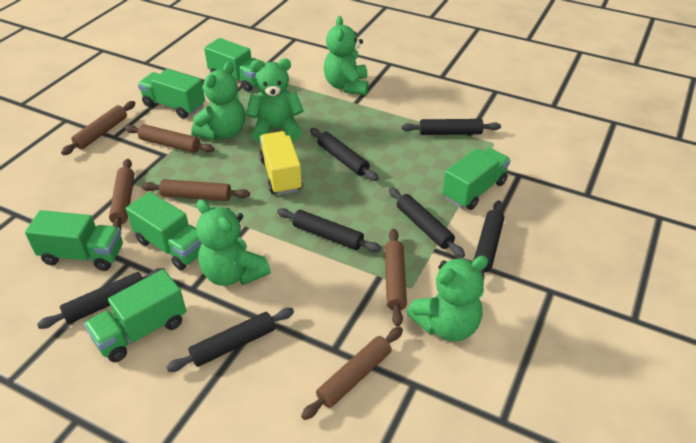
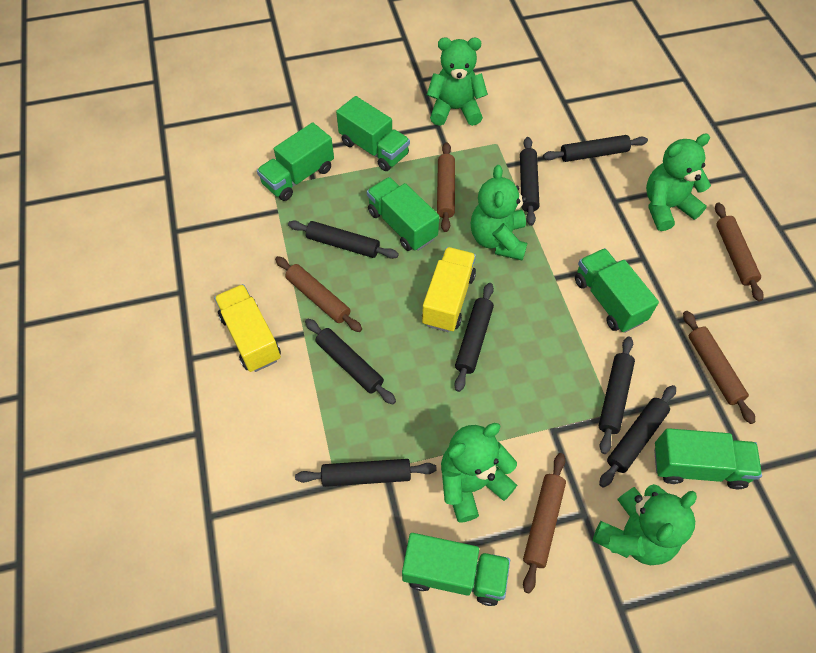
black rolling pin: [37,268,165,329] [166,308,294,372] [277,208,381,252] [310,128,379,181] [389,187,465,258] [402,119,501,135] [474,200,504,280] = 7 -> [288,220,399,259] [295,459,437,487] [305,319,396,405] [455,283,494,392] [520,137,539,226] [543,135,648,162] [599,336,635,454] [599,385,676,488] = 8
brown rolling pin: [61,101,135,155] [109,159,134,230] [125,124,214,153] [141,179,250,201] [301,327,403,420] [385,229,407,327] = 6 -> [275,256,362,332] [437,142,455,232] [523,453,566,593] [683,311,755,424] [715,202,764,301] = 5
yellow truck: [259,131,303,195] = 1 -> [214,284,281,372] [422,247,476,332] = 2

